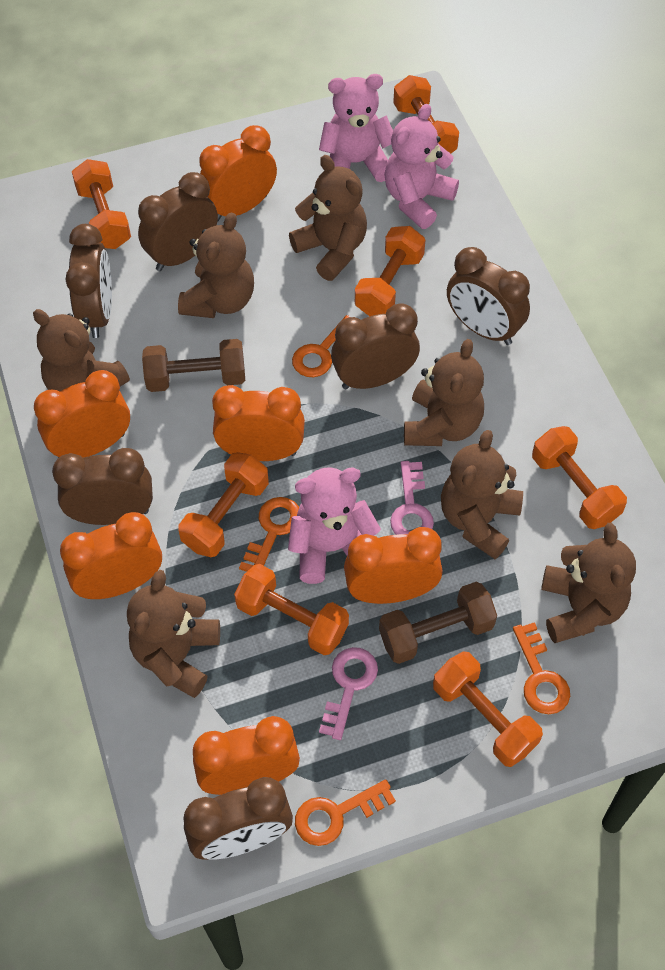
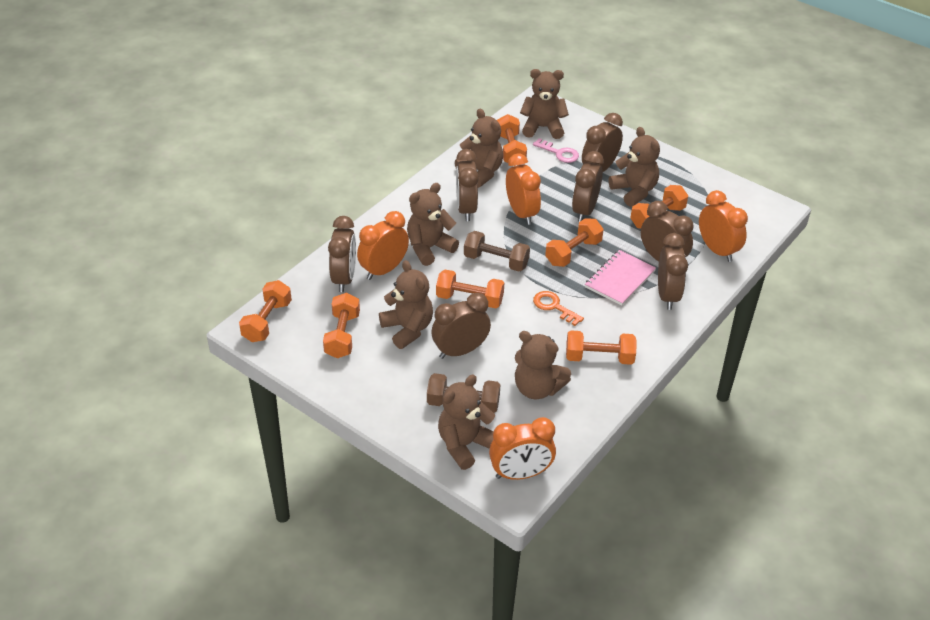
brown clock: [52,448,153,525] [65,224,112,338] [138,172,218,271] [183,777,293,860] [331,303,420,389] [447,247,530,345] = 6 -> [328,216,356,292] [432,293,491,359] [456,149,479,221] [572,151,604,222] [582,113,623,172] [641,201,693,261] [658,233,688,310] = 7
orange clock: [34,370,130,458] [60,512,162,599] [193,716,300,795] [199,125,277,221] [212,385,305,461] [344,527,443,604] = 6 -> [357,211,409,280] [489,417,556,480] [506,153,541,225] [699,190,748,262] = 4
orange key: [239,497,299,572] [292,315,350,377] [295,779,396,846] [513,622,570,714] = 4 -> [533,291,584,326] = 1
pink key: [319,647,378,740] [390,461,434,535] = 2 -> [533,138,579,163] = 1
pink notebook: none = 0 -> [585,250,656,306] = 1
pink teddy bear: [288,467,381,584] [319,74,393,182] [384,104,459,229] = 3 -> none = 0

